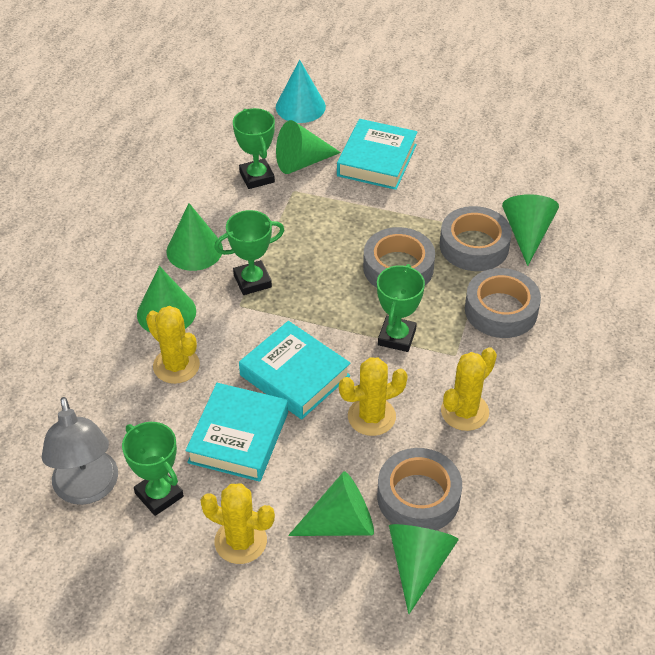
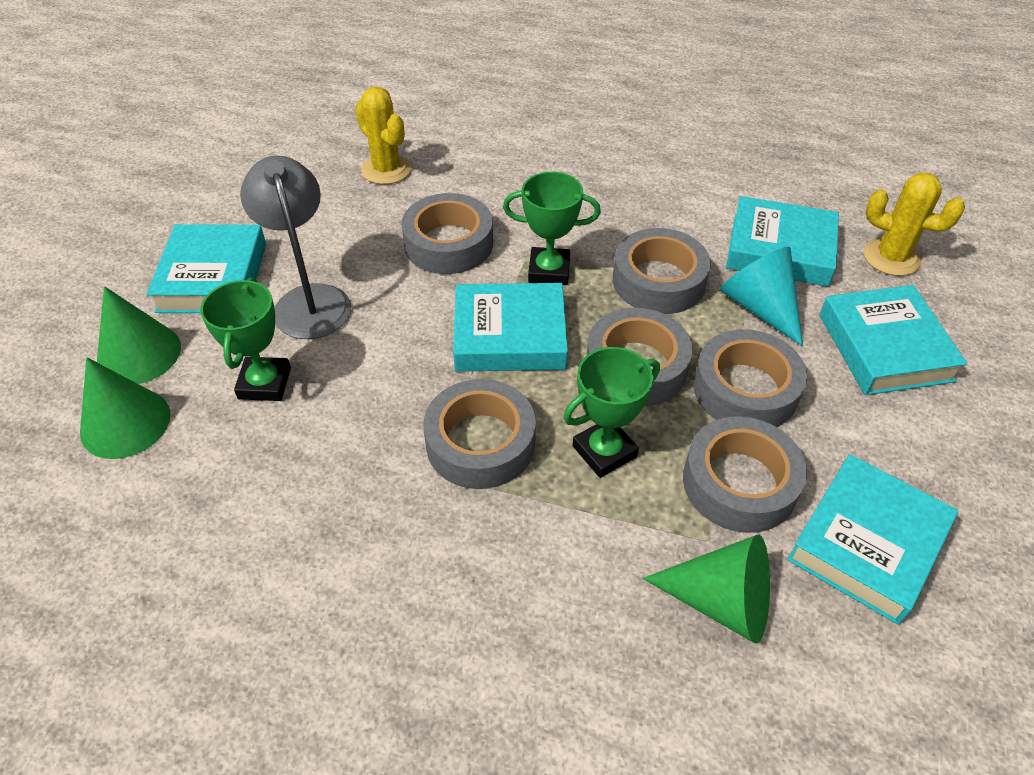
green cone: [137,266,196,332] [166,203,223,271] [276,120,341,174] [288,471,374,536] [389,524,459,614] [502,194,559,266] = 6 -> [80,357,171,459] [97,286,181,384] [643,534,770,644] = 3
green trophy: [122,422,184,516] [214,210,284,295] [233,108,275,189] [377,264,425,352] = 4 -> [200,278,291,401] [503,172,601,285] [563,347,660,478] = 3
grey tape: [363,227,435,288] [377,448,462,530] [440,206,512,271] [465,268,541,338] = 4 -> [401,193,493,274] [423,379,536,489] [587,308,692,406] [613,228,711,314] [683,416,807,533] [693,329,807,427] = 6
turquoise book: [186,383,288,482] [239,321,351,419] [337,119,418,190] = 3 -> [146,224,266,313] [453,283,568,372] [726,196,839,287] [787,454,958,625] [819,285,968,395] = 5
yellow cactus: [146,306,200,384] [200,483,275,564] [339,357,408,436] [441,347,497,431] = 4 -> [355,86,411,184] [864,172,965,276] = 2

